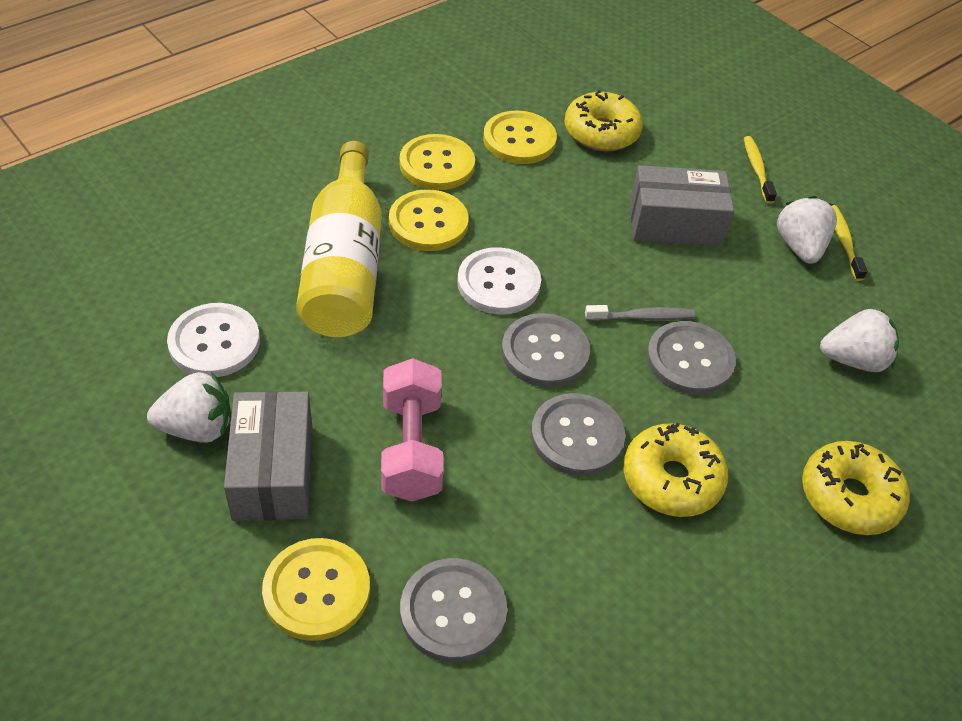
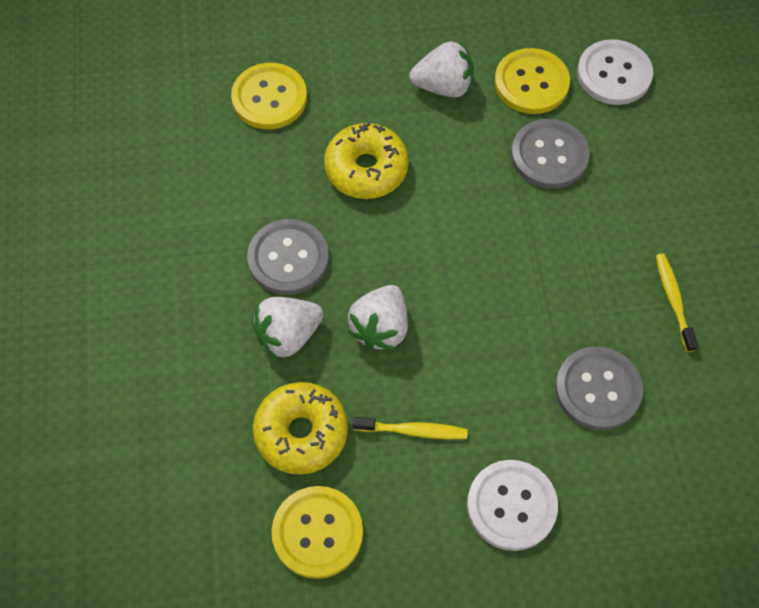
grey box: [224,391,312,521] [630,165,734,246] = 2 -> none = 0
grey button: [400,558,507,662] [502,313,590,387] [531,393,625,476] [646,321,736,395] = 4 -> [247,219,329,295] [511,119,590,189] [555,347,643,430] = 3
grey toothbrush: [585,305,695,321] = 1 -> none = 0
pink dumbbell: [381,358,443,502] = 1 -> none = 0
yellow bottle: [296,141,382,337] = 1 -> none = 0
yellow button: [262,538,370,641] [389,189,469,251] [399,134,475,190] [483,111,557,164] = 4 -> [231,63,307,129] [272,486,363,579] [494,48,570,114] = 3
yellow donut: [565,90,643,151] [623,422,728,517] [802,441,910,535] = 3 -> [253,382,348,475] [324,122,409,199] = 2

